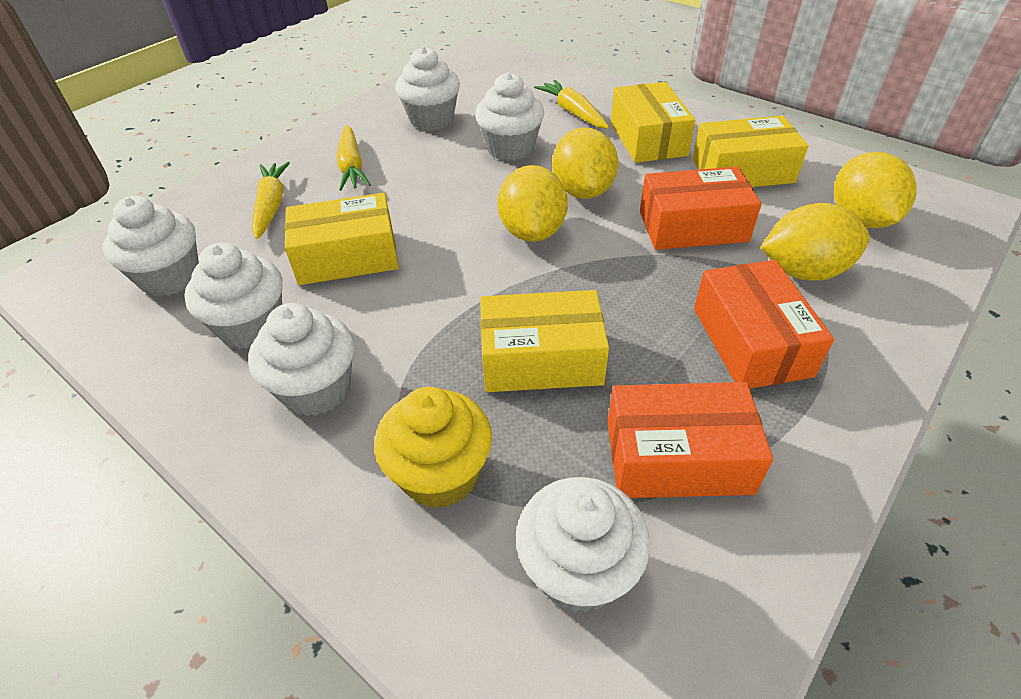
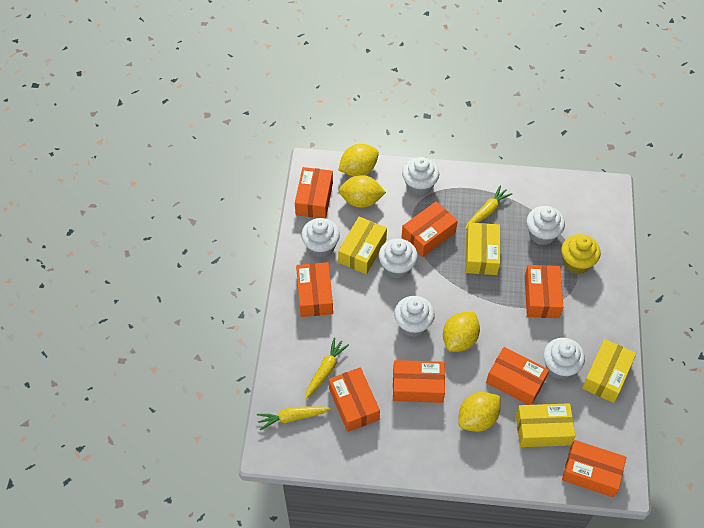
orange box: [608,382,773,498] [640,166,762,250] [694,260,834,389] = 3 -> [295,167,333,218] [296,262,333,317] [329,367,380,432] [393,360,445,403] [402,201,457,257] [486,347,549,405] [525,265,563,318] [562,440,626,497] = 8

